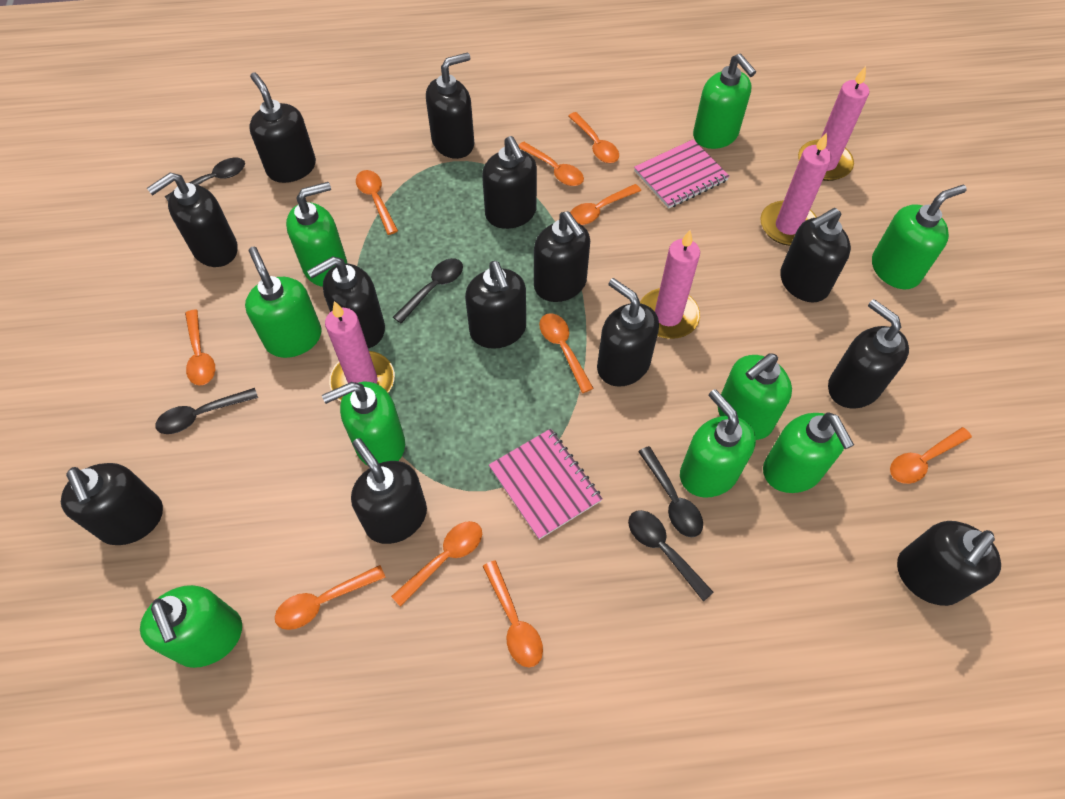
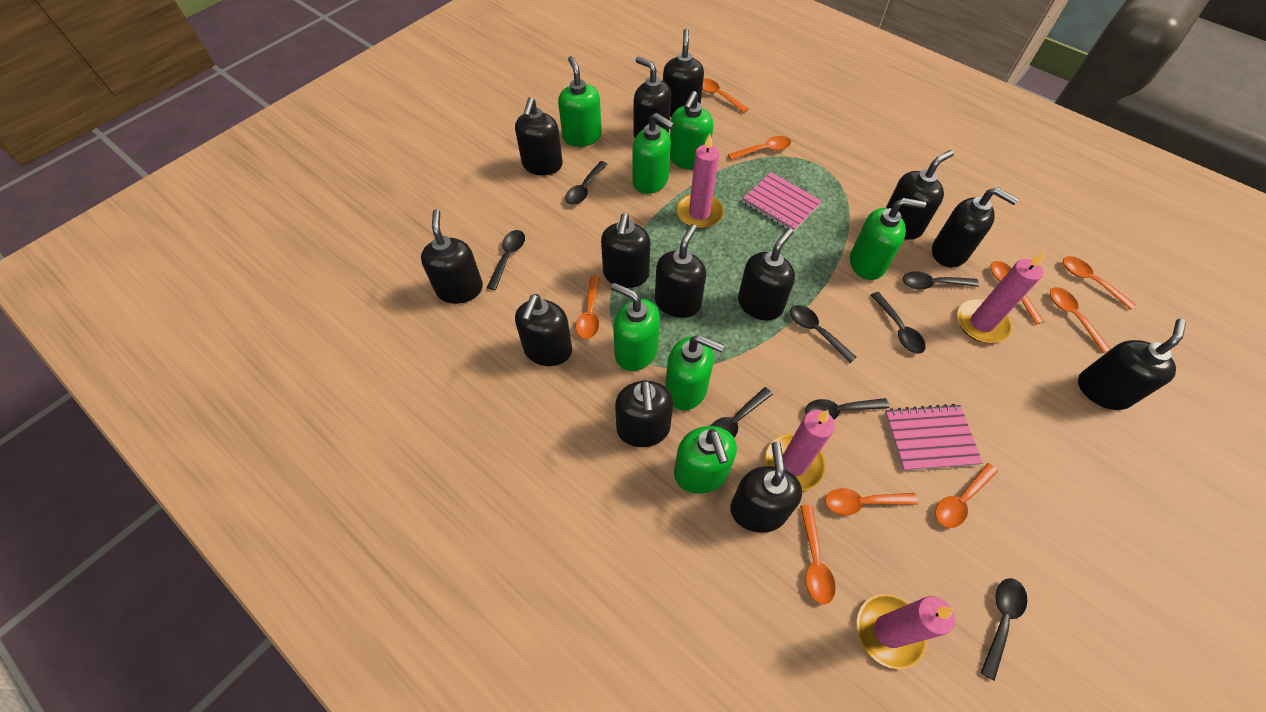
black spoon: [155,388,258,434] [165,158,245,201] [393,258,463,323] [628,510,714,601] [638,446,703,537] = 5 -> [487,230,525,290] [565,161,607,205] [711,387,773,437] [790,305,857,363] [805,398,889,420] [871,292,925,354] [903,271,979,289] [981,578,1027,681] = 8
green soap dispenser: [140,585,242,668] [245,247,322,358] [286,182,348,287] [322,382,405,466] [680,389,756,497] [693,54,756,149] [718,353,792,440] [763,412,854,493] [872,185,967,289] = 9 -> [558,56,602,147] [611,283,660,371] [632,113,674,194] [665,335,724,410] [670,91,714,170] [674,426,737,494] [850,198,926,280] = 7
orange spoon: [185,309,215,385] [275,565,386,630] [356,170,398,235] [391,521,482,607] [483,560,543,668] [518,142,584,186] [539,313,594,393] [568,112,619,163] [570,184,641,225] [890,427,972,484] = 10 -> [576,276,600,339] [702,78,748,113] [728,136,791,160] [800,505,836,605] [825,488,918,515] [935,463,998,528] [991,261,1044,325] [1050,287,1111,353] [1063,256,1136,310] = 9

